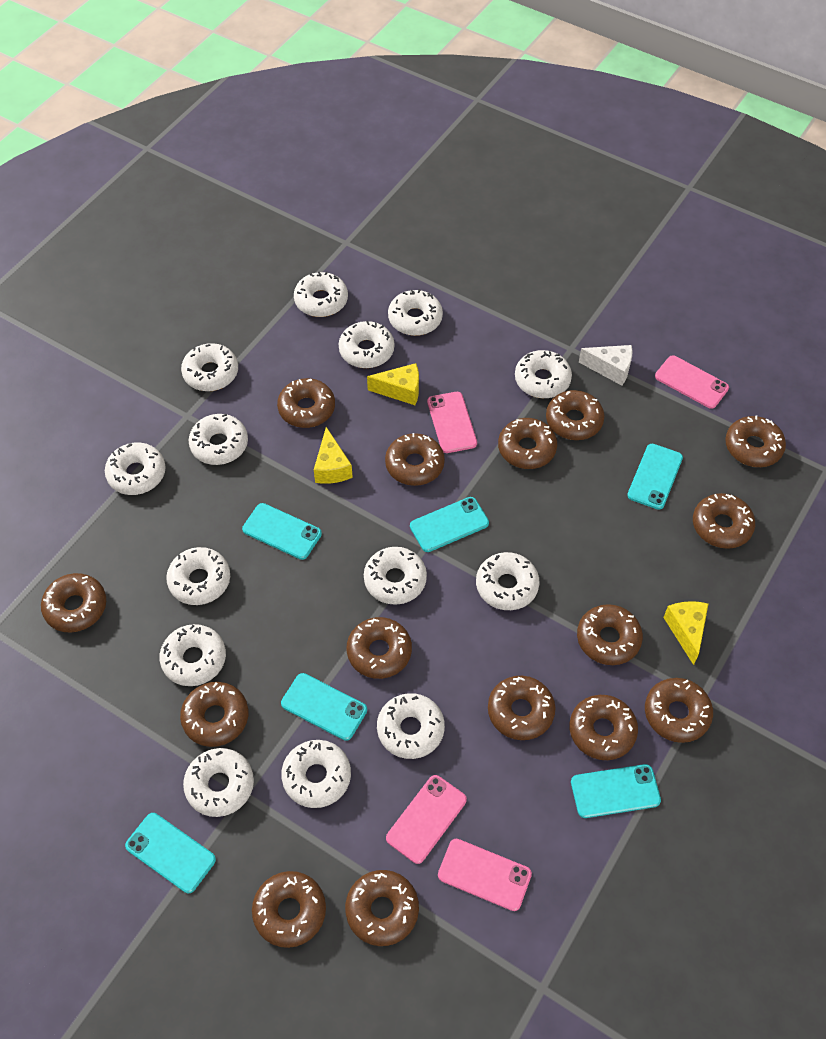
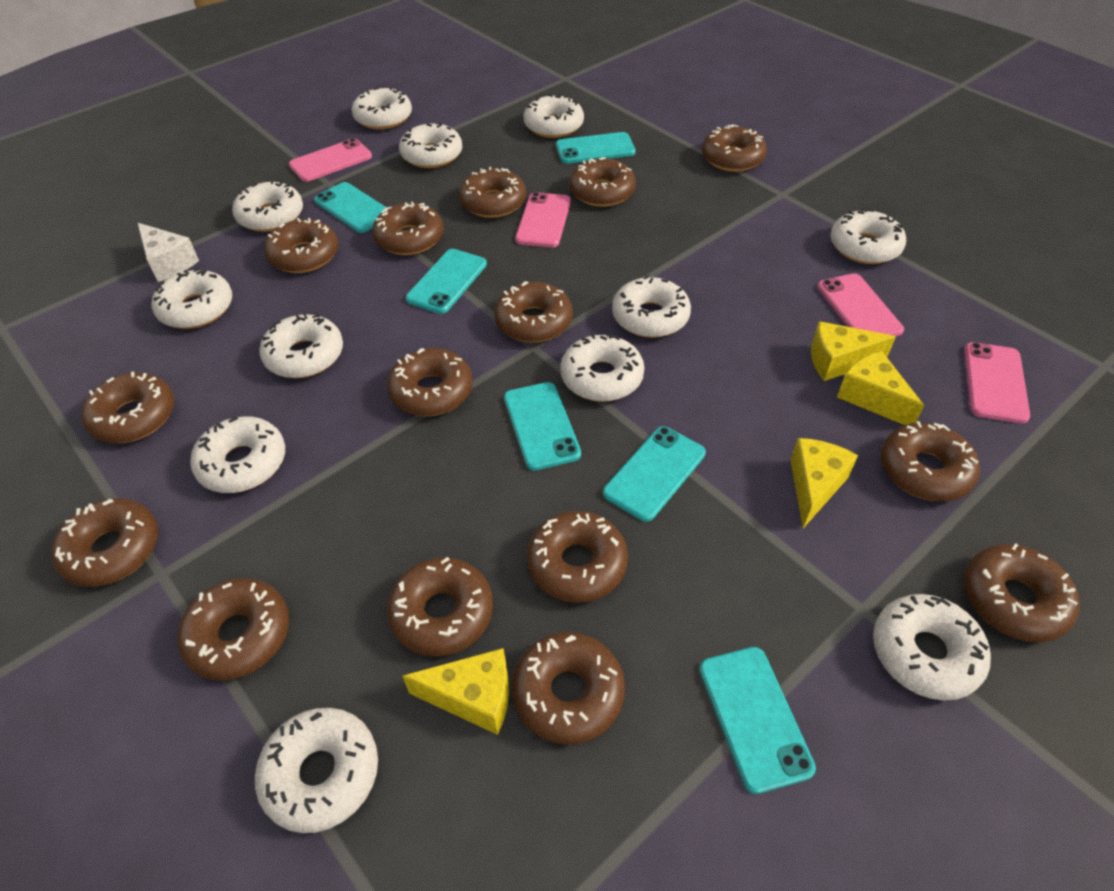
white donut: [105,443,166,495] [160,624,226,686] [166,547,230,605] [181,343,238,391] [183,748,254,817] [189,414,248,465] [281,740,351,808] [294,271,348,317] [339,321,394,368] [364,547,427,605] [377,693,445,759] [388,289,443,336] [476,552,539,610] [515,350,572,398] = 14 -> [152,268,232,329] [190,416,285,493] [232,180,303,232] [255,708,378,833] [259,313,343,378] [351,87,412,129] [399,122,462,168] [523,94,584,138] [560,333,644,402] [612,275,691,338] [830,208,906,264] [873,594,991,701] = 12
yellow cheese: [314,427,353,484] [367,363,419,405] [663,601,708,665] = 3 -> [403,648,509,735] [790,438,858,528] [811,321,896,381] [837,351,924,425] = 4

